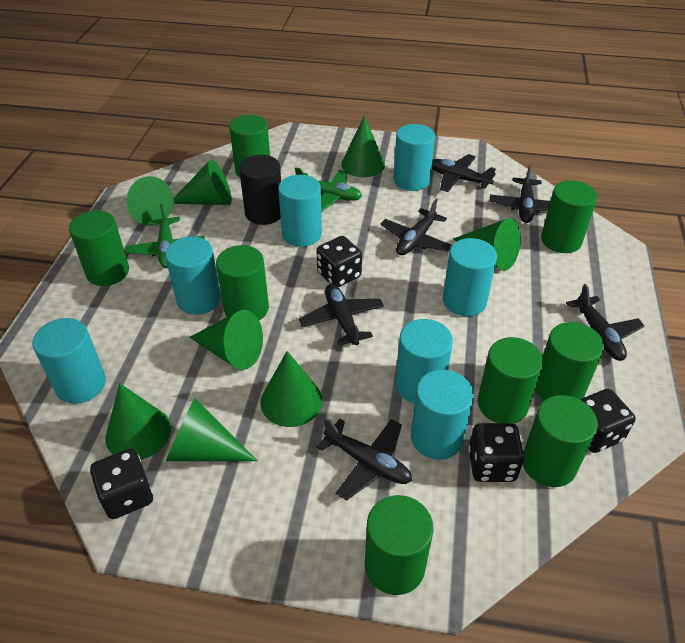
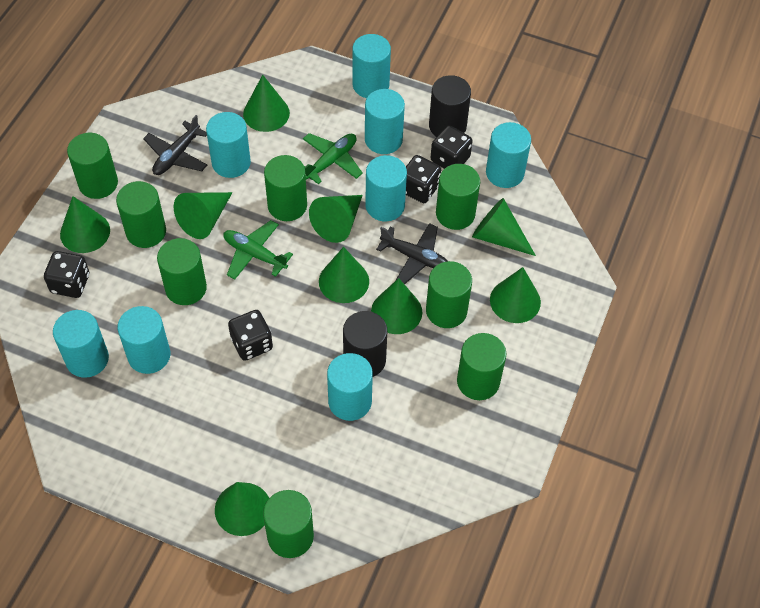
black cylinder: [239,155,281,225] = 1 -> [343,311,387,377] [429,75,471,137] = 2
black plane: [299,284,384,346] [317,417,412,501] [380,199,452,255] [432,154,496,192] [490,165,550,223] [566,284,644,361] = 6 -> [143,115,207,175] [376,223,447,284] = 2
green cone: [105,383,171,460] [127,176,174,226] [166,398,258,461] [173,160,232,205] [189,310,263,370] [261,351,322,427] [341,115,385,177] [453,218,521,271] = 8 -> [60,196,110,253] [174,192,233,239] [215,482,269,536] [243,75,290,132] [309,195,363,243] [319,247,369,303] [371,278,422,334] [472,198,536,256] [490,267,541,323] = 9
turquoise cylinder: [32,318,106,404] [165,236,221,315] [278,175,322,247] [394,124,435,191] [395,319,453,404] [411,370,474,460] [443,238,497,316] = 7 -> [53,310,109,378] [118,306,170,374] [206,112,251,178] [327,353,373,421] [352,34,391,98] [365,89,405,154] [365,155,407,221] [486,122,531,188] = 8

